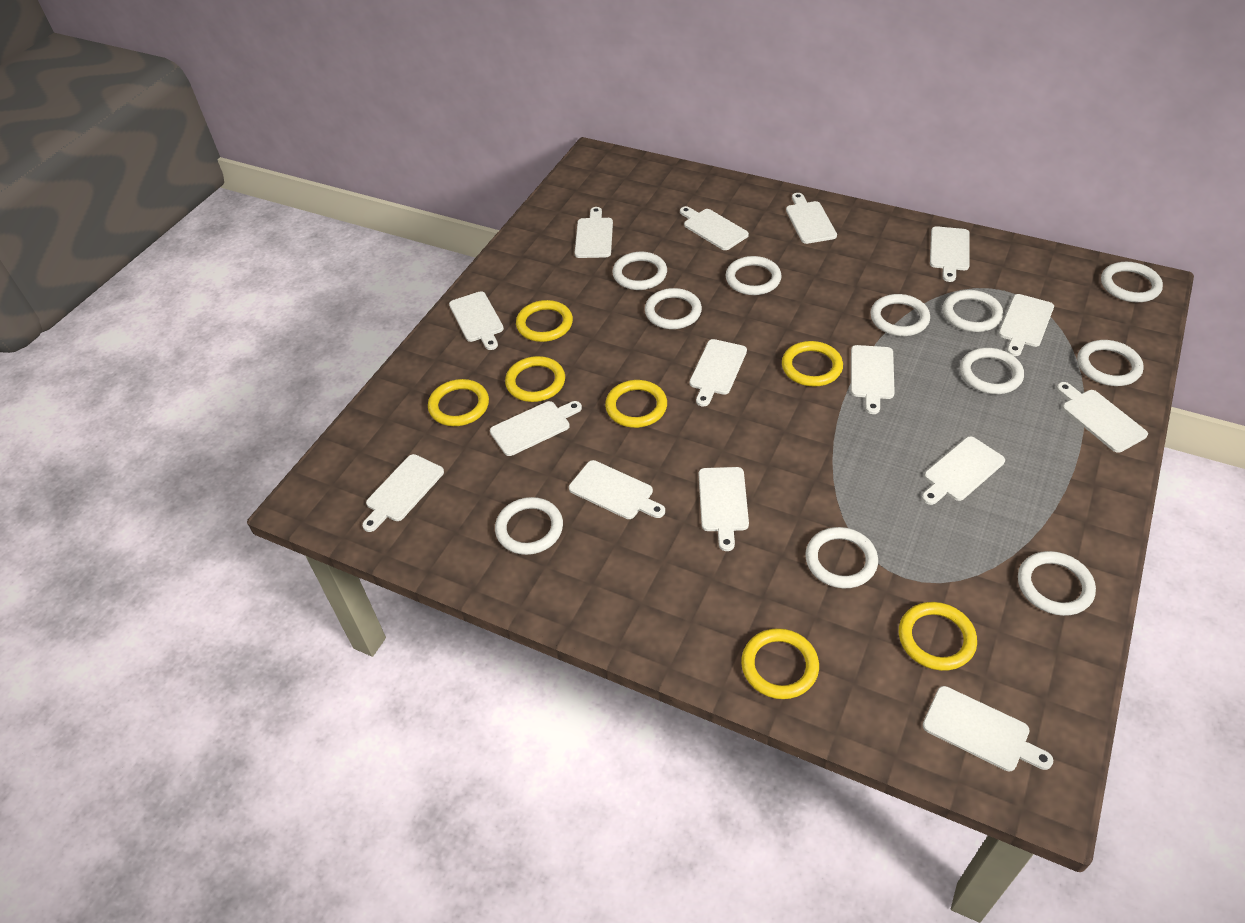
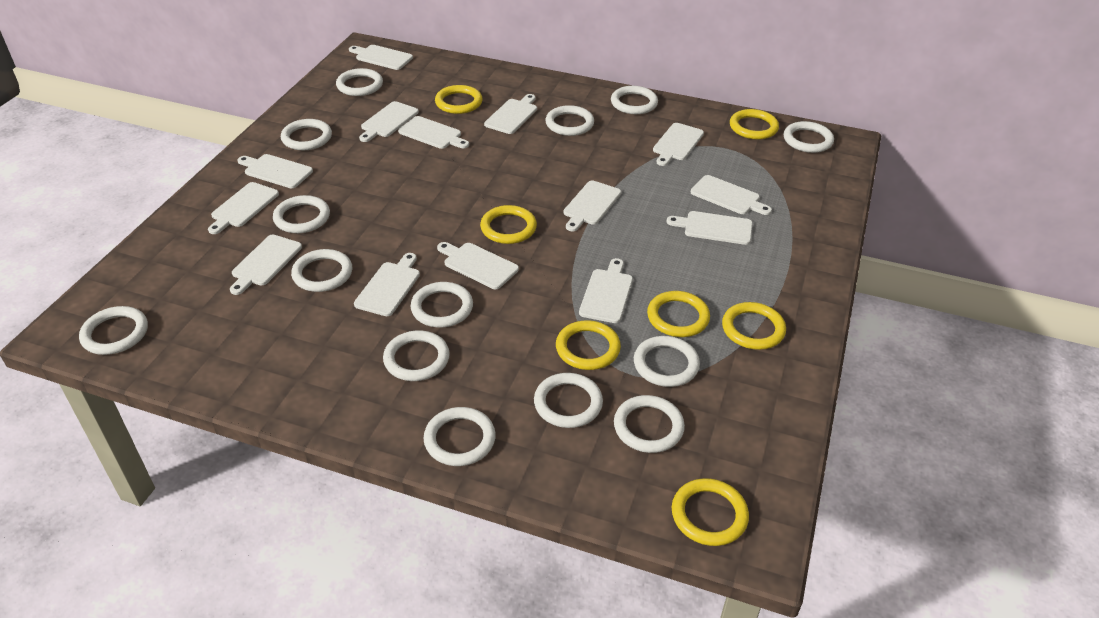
white cutting board: [362,454,444,532] [449,291,504,350] [490,401,582,456] [569,460,665,519] [575,207,613,258] [680,206,749,250] [689,339,747,407] [699,467,749,551] [786,193,837,244] [851,345,895,414] [922,436,1005,505] [923,686,1053,771] [930,226,970,282] [998,294,1054,356] [1056,382,1148,453] = 15 -> [208,182,279,234] [230,235,302,295] [237,154,313,188] [349,45,413,70] [354,253,420,316] [359,101,419,142] [398,116,469,149] [437,242,519,289] [484,94,537,134] [564,180,621,231] [579,258,633,323] [653,123,704,166] [666,211,752,245] [691,175,772,215] = 14
white ring: [495,497,563,555] [612,252,667,290] [645,288,702,329] [725,256,782,295] [805,527,878,588] [870,294,930,336] [943,290,1003,332] [960,348,1024,394] [1018,551,1096,616] [1077,340,1144,386] [1101,262,1163,302] = 11 -> [79,306,148,355] [273,195,330,233] [281,119,332,150] [291,249,352,292] [336,68,383,96] [383,330,450,381] [411,282,473,327] [423,407,496,466] [534,373,603,428] [545,105,594,136] [611,86,658,114] [614,395,685,453] [634,336,700,387] [783,121,834,153] = 14

